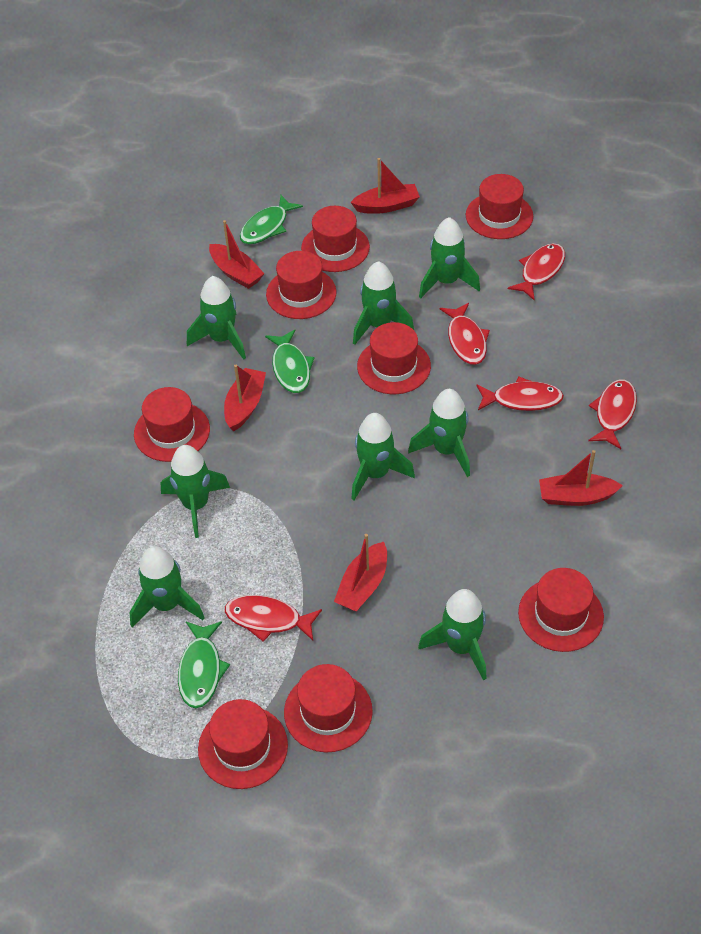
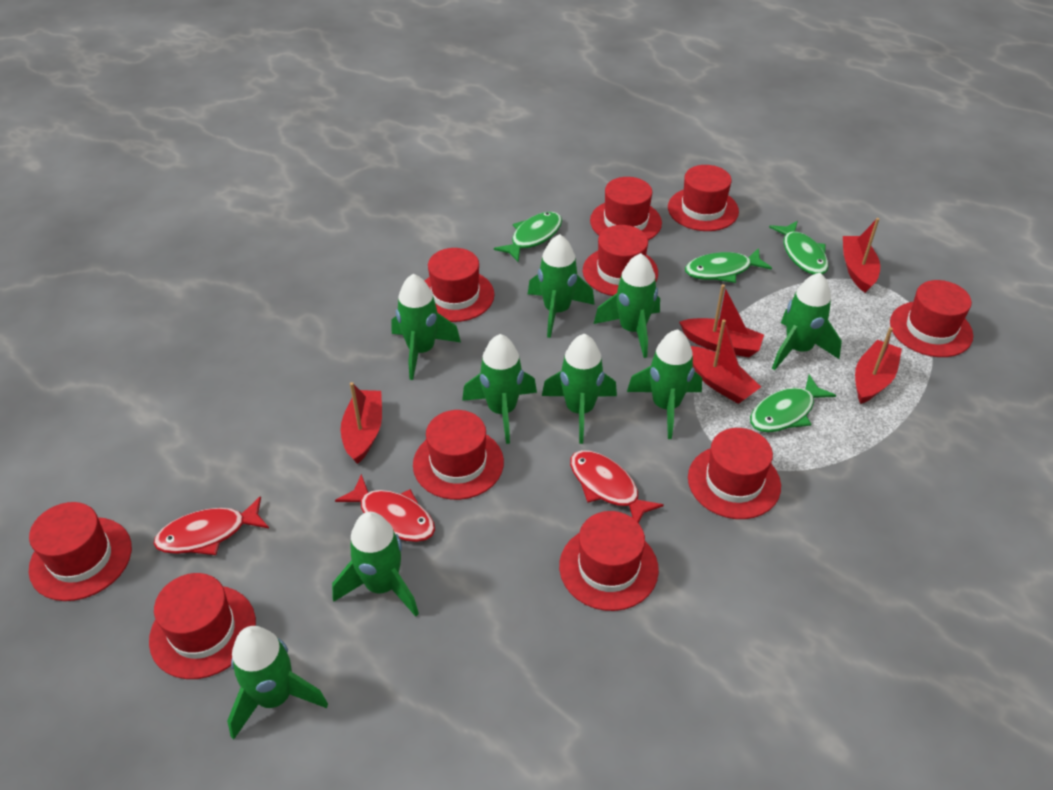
green fish: [178,621,230,708] [240,195,303,244] [265,329,315,393] = 3 -> [494,212,562,262] [685,248,772,283] [750,374,836,432] [769,221,828,275] = 4
green rocket: [129,546,205,628] [161,445,230,538] [187,276,246,360] [351,413,415,500] [353,261,414,345] [408,389,470,477] [418,589,487,681] [419,217,480,298] = 8 -> [227,626,328,739] [332,512,419,617] [392,274,461,380] [462,334,537,444] [528,234,595,338] [542,334,617,444] [594,253,660,358] [627,329,702,439] [772,273,842,370] = 9
red fish: [225,595,322,642] [439,303,490,365] [476,377,564,411] [508,243,565,300] [588,379,637,449] = 5 -> [153,496,269,555] [335,474,435,542] [570,450,664,523] = 3
red hat: [134,387,210,462] [198,699,288,789] [266,251,337,319] [284,664,373,752] [301,206,370,272] [357,322,431,394] [466,174,533,239] [518,568,604,652] = 8 -> [29,502,132,601] [149,573,256,679] [413,410,504,500] [425,248,494,322] [559,511,659,611] [583,225,658,296] [590,177,662,240] [668,165,739,231] [688,428,781,519] [890,280,973,357] = 10

